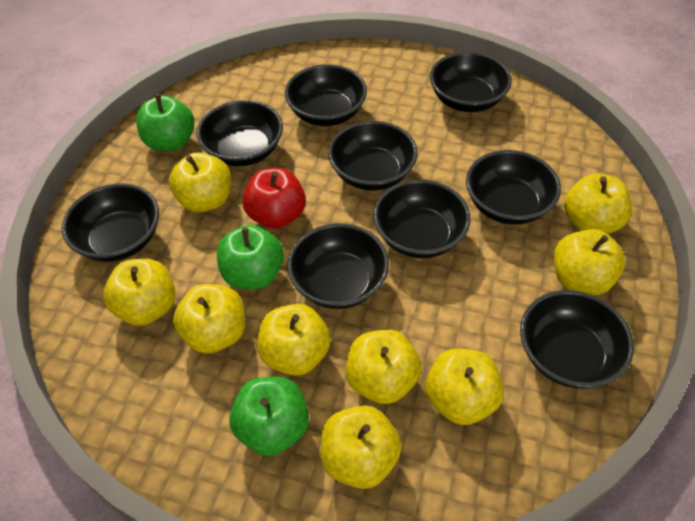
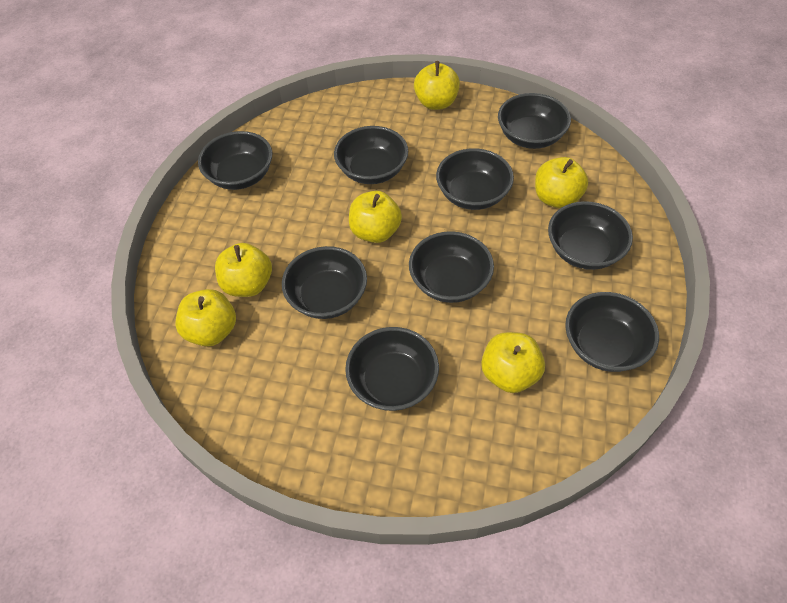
green apple: [136,94,194,151] [217,225,284,289] [229,377,309,456] = 3 -> none = 0
red apple: [243,168,306,229] = 1 -> none = 0
yellow apple: [103,259,175,326] [169,152,231,212] [173,284,246,354] [258,304,331,376] [320,405,401,489] [346,330,421,404] [425,349,504,425] [554,229,625,295] [564,173,632,234] = 9 -> [175,289,236,347] [215,243,272,297] [349,191,402,243] [414,61,460,110] [481,332,545,393] [535,157,588,208] = 6

